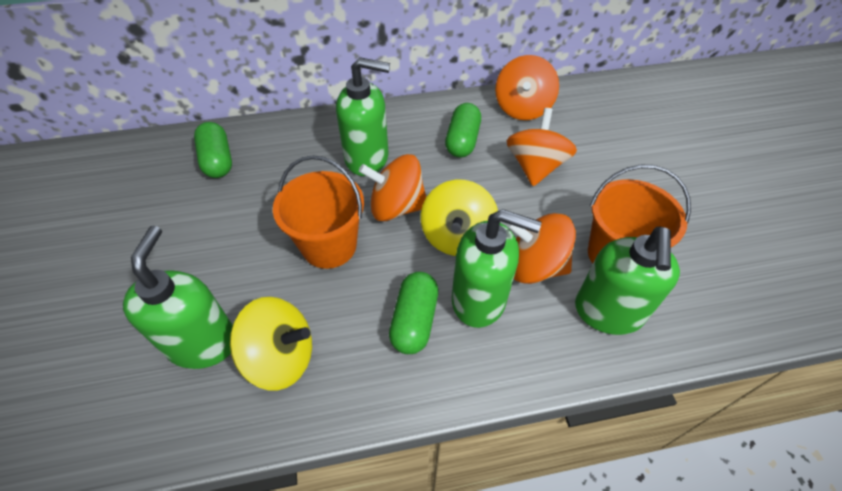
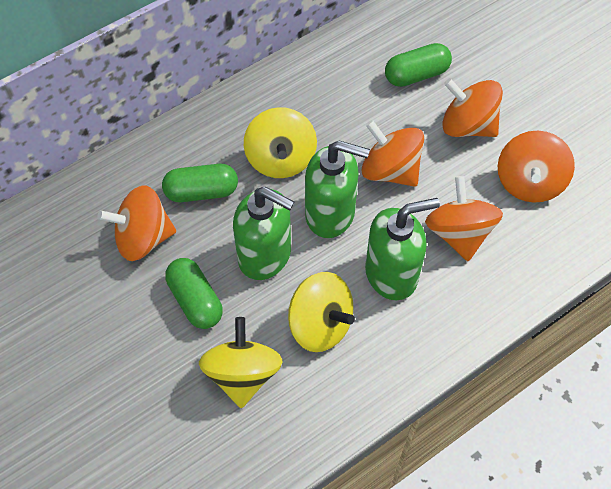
green soap dispenser: [123,226,233,369] [336,57,390,176] [452,209,542,328] [575,227,680,335] = 4 -> [233,187,295,280] [305,141,370,238] [365,198,440,300] = 3
orange bucket: [273,155,364,269] [588,165,691,264] = 2 -> none = 0
orange spinning top: [359,154,426,221] [495,55,559,120] [506,108,577,186] [506,213,576,284] = 4 -> [98,185,176,261] [362,120,424,187] [425,176,503,261] [442,78,503,137] [498,131,575,203] = 5
yellow spinning top: [230,297,312,391] [421,180,498,256] = 2 -> [199,317,283,408] [244,107,317,178] [288,272,355,352] = 3

